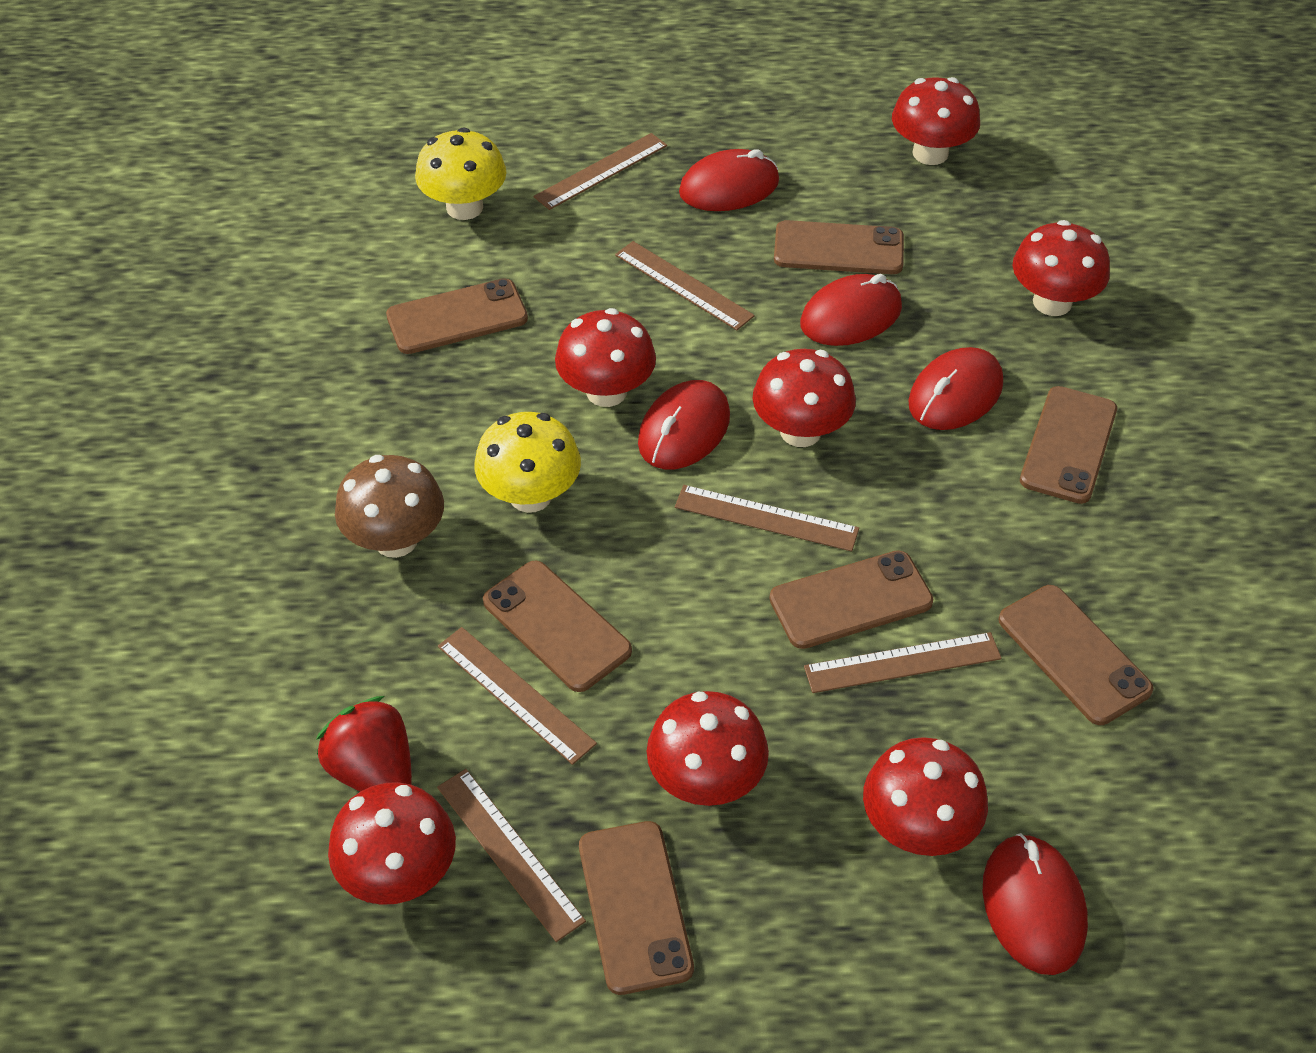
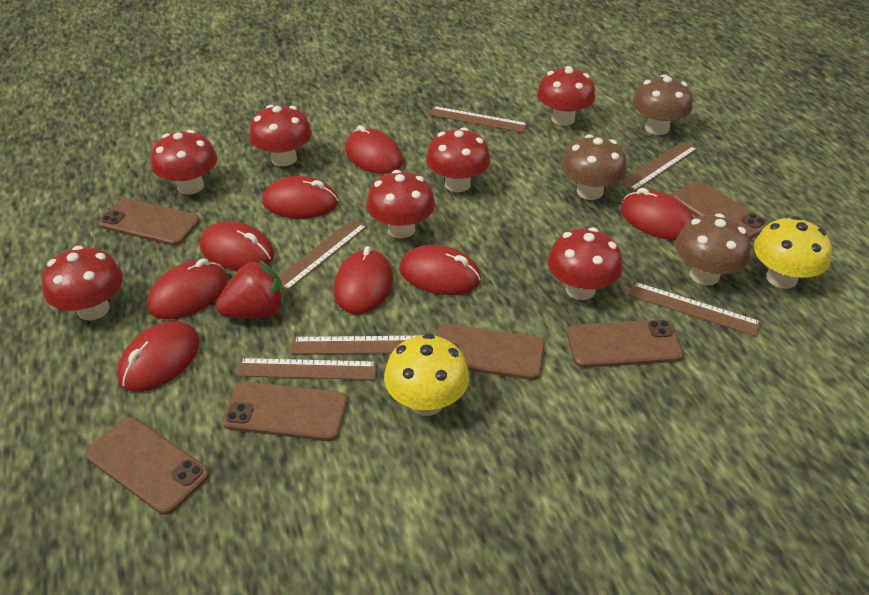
brown mushroom: [335,455,444,558] = 1 -> [561,134,627,200] [632,74,693,135] [675,214,751,285] = 3
brown phone: [386,278,528,354] [483,560,632,692] [579,821,694,995] [769,550,933,649] [774,220,904,274] [998,585,1154,725] [1020,386,1117,504] = 7 -> [85,417,210,515] [99,198,200,246] [222,382,348,441] [436,324,545,380] [567,320,683,368] [672,181,768,239] = 6
red mouse: [638,380,730,469] [679,149,779,211] [800,274,902,346] [908,347,1003,430] [983,833,1088,975] = 5 -> [117,321,200,392] [147,258,228,319] [200,221,274,271] [262,176,338,218] [334,246,393,314] [345,125,403,174] [399,245,481,295] [621,188,693,240] = 8

